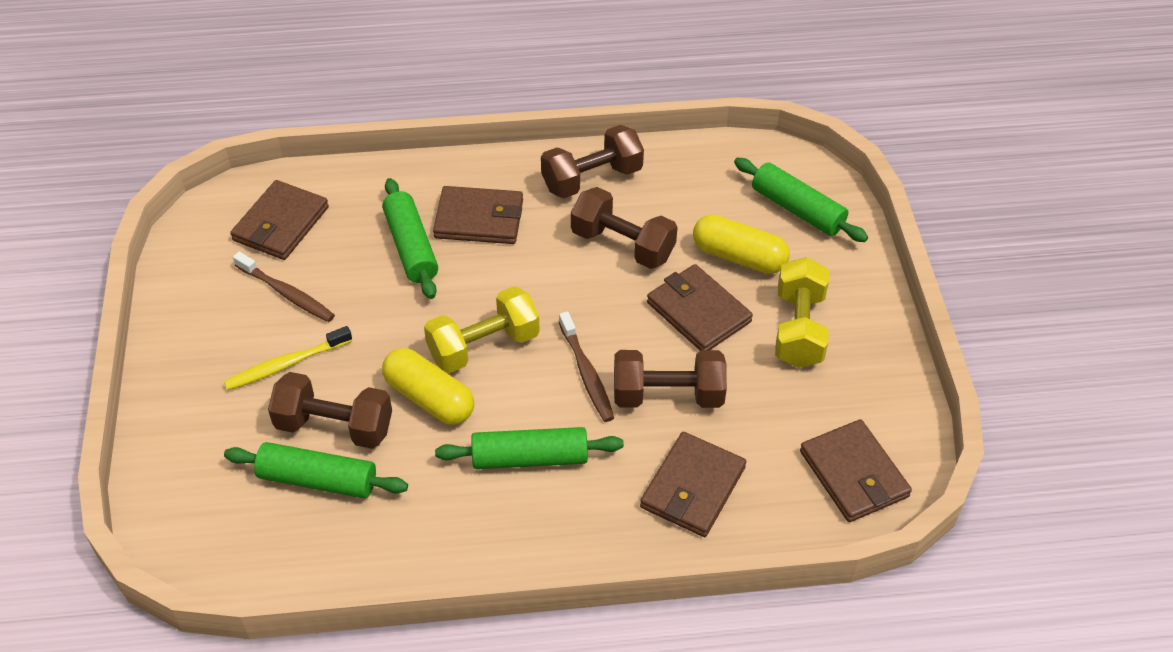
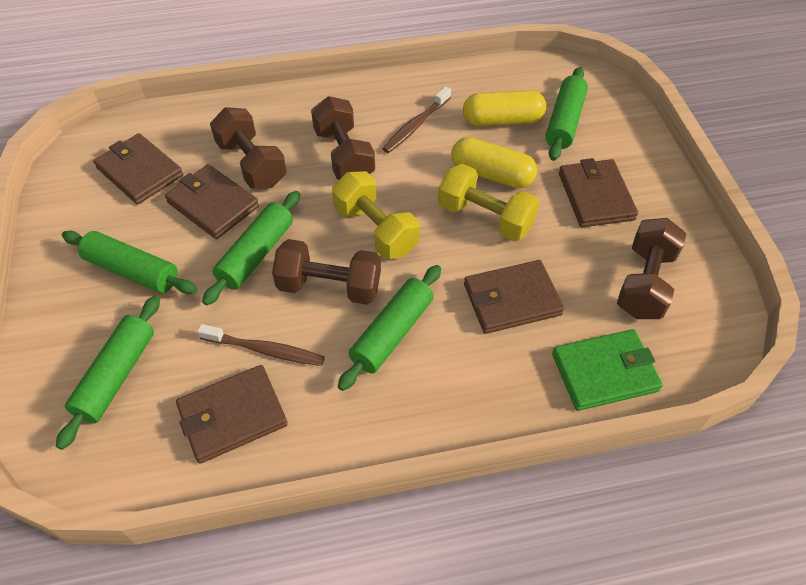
green rolling pin: [224,442,408,499] [382,178,438,299] [435,427,624,469] [734,158,868,242] = 4 -> [56,296,160,450] [62,231,197,294] [202,191,300,305] [338,265,441,391] [545,67,588,161] = 5
green wallet: none = 0 -> [552,329,663,411] = 1
yellow toothbrush: [224,326,352,390] = 1 -> none = 0

